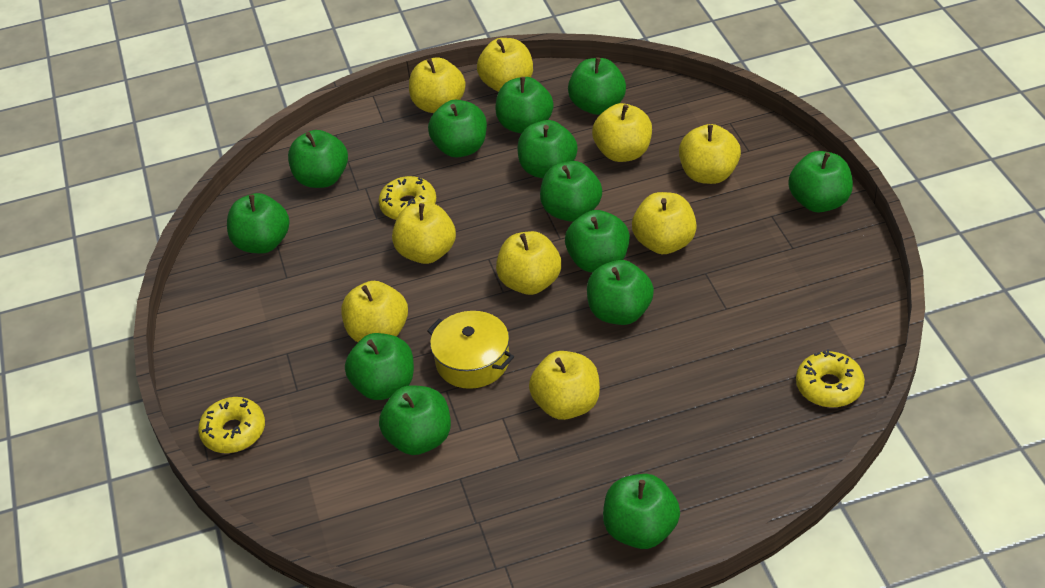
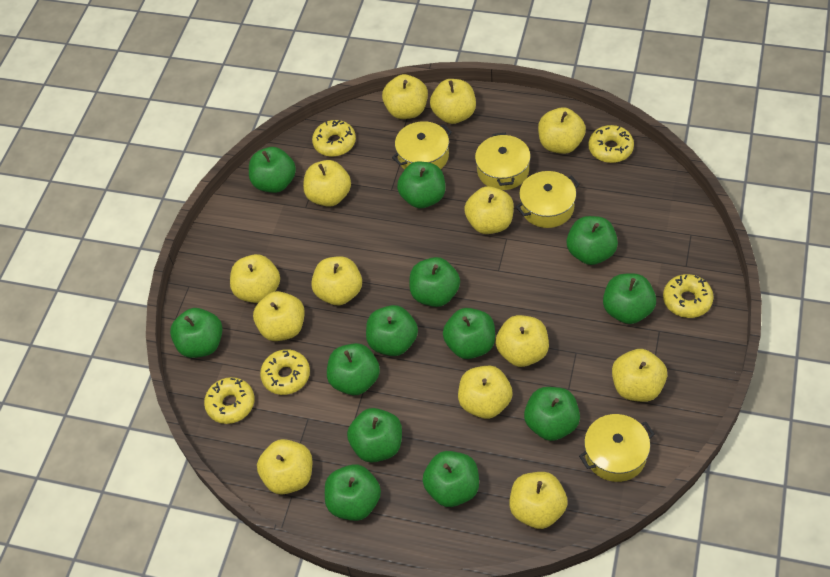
yellow apple: [341,281,408,342] [392,202,456,264] [409,58,466,113] [477,38,533,92] [496,231,561,295] [529,351,600,420] [592,103,652,162] [632,192,697,254] [679,124,741,184] = 9 -> [230,254,280,303] [253,291,305,341] [257,439,312,495] [303,160,351,207] [311,256,362,305] [382,74,428,119] [430,79,476,124] [458,366,513,419] [464,186,514,234] [496,315,549,367] [509,472,568,529] [538,107,586,154] [612,349,667,402] = 13
yellow donut: [198,397,265,453] [378,176,436,220] [796,349,865,407] = 3 -> [204,377,254,424] [260,349,310,395] [312,120,356,157] [588,125,634,163] [663,274,714,318] = 5
yellow pot: [427,311,514,389] = 1 -> [392,121,452,170] [475,132,531,190] [516,171,580,228] [579,414,654,482] = 4

